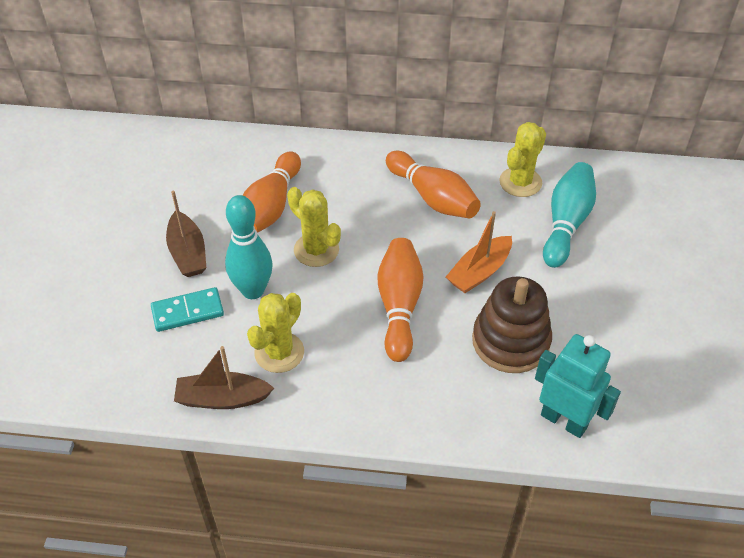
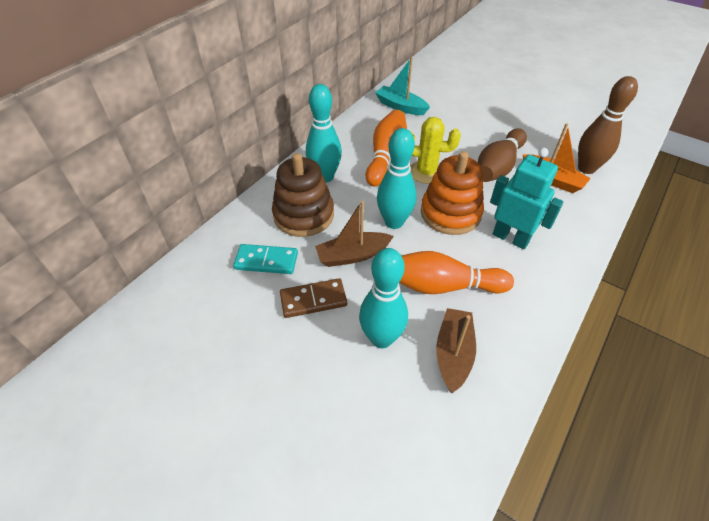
brown bowling pin: none = 0 -> [478,128,527,182] [578,76,638,174] = 2
brown domino: none = 0 -> [280,278,347,318] = 1
orange bowling pin: [243,152,301,233] [377,238,424,362] [386,151,481,219] = 3 -> [366,110,407,186] [399,251,514,294] = 2
orange stacking toy: none = 0 -> [421,151,484,235] = 1
turquoise boat: none = 0 -> [375,57,430,115] = 1
turquoise bowling pin: [225,195,273,299] [543,162,596,268] = 2 -> [306,84,342,182] [359,248,408,348] [377,128,417,229] = 3
yellow cactus: [247,293,304,373] [287,187,341,267] [499,122,546,197] = 3 -> [410,117,461,184] = 1

